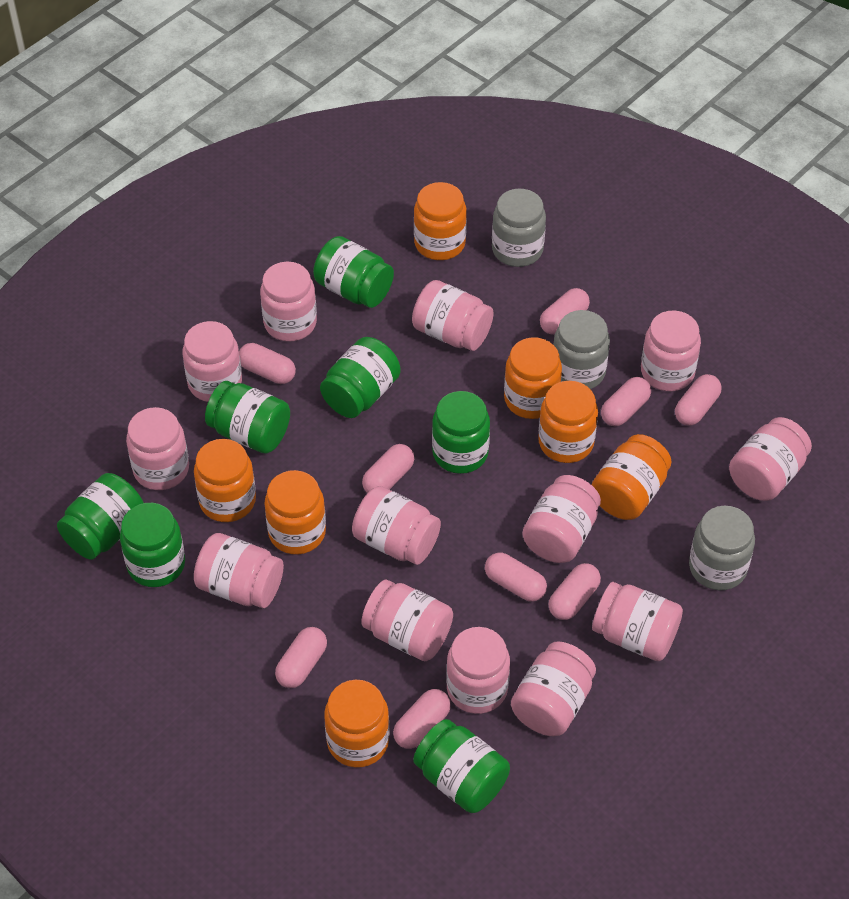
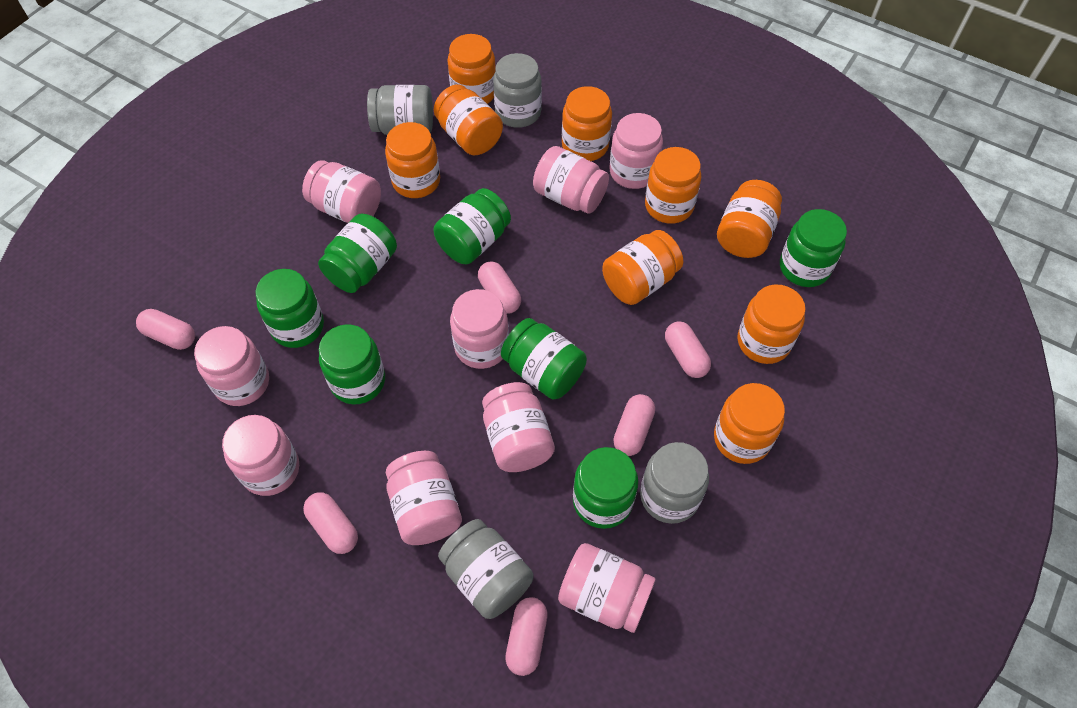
grey jar: [492,189,546,267] [553,310,610,389] [689,506,755,590] = 3 -> [367,85,433,135] [438,519,533,619] [493,53,542,128] [640,442,709,524] = 4
orange jar: [194,439,256,522] [265,470,326,554] [324,680,390,768] [414,182,467,260] [504,337,562,419] [538,381,598,463] [592,434,672,520] = 7 -> [385,122,440,198] [434,85,503,155] [447,34,496,104] [562,86,612,161] [602,230,683,305] [645,147,701,224] [714,383,785,464] [717,180,782,258] [738,285,806,364] = 9
pink capsule: [239,343,296,384] [275,627,327,688] [362,444,414,493] [393,689,451,749] [485,552,547,602] [540,288,590,335] [548,563,601,620] [601,377,651,426] [675,374,721,426] = 9 -> [136,309,195,350] [303,492,358,554] [478,262,521,314] [505,597,548,676] [613,394,655,456] [665,321,711,378] = 6
pink jar: [126,407,189,490] [182,321,242,402] [194,533,284,608] [260,262,317,341] [352,486,441,565] [361,580,453,661] [412,280,494,351] [446,627,510,714] [511,641,596,736] [522,475,601,563] [592,582,683,661] [641,310,701,391] [729,417,812,501] = 13 -> [194,326,269,406] [222,415,299,496] [302,160,381,223] [386,451,462,545] [450,289,509,369] [482,382,555,472] [533,146,609,214] [558,543,656,633] [609,113,663,189] = 9

